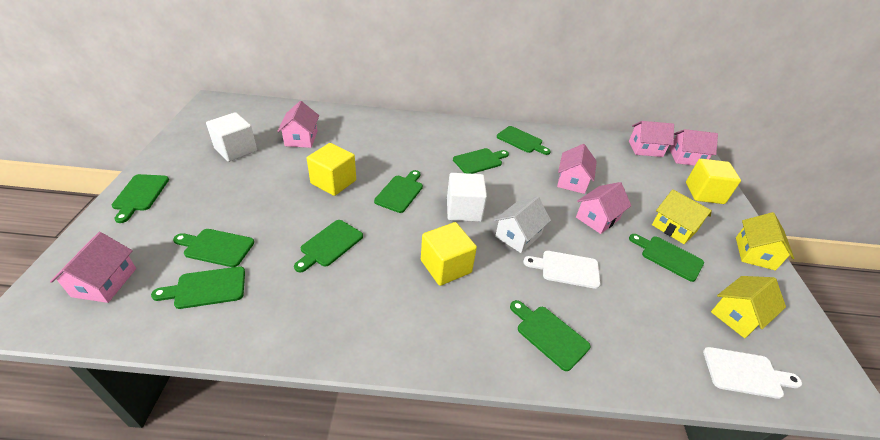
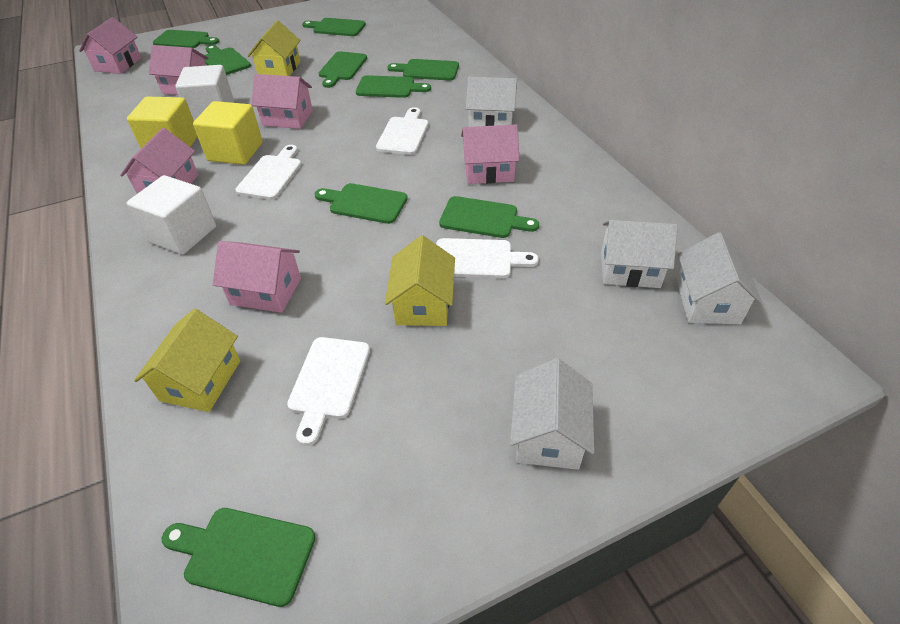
white cutting board: [523,251,600,289] [703,347,802,399] = 2 -> [236,145,301,200] [287,337,370,446] [376,107,429,155] [436,238,539,278] = 4
white house: [494,196,551,253] = 1 -> [466,77,517,127] [510,358,594,470] [601,220,678,288] [676,232,762,324] = 4
yellow cube: [307,143,356,196] [421,222,477,286] [686,159,741,204] = 3 -> [127,97,198,148] [193,101,263,165] = 2

